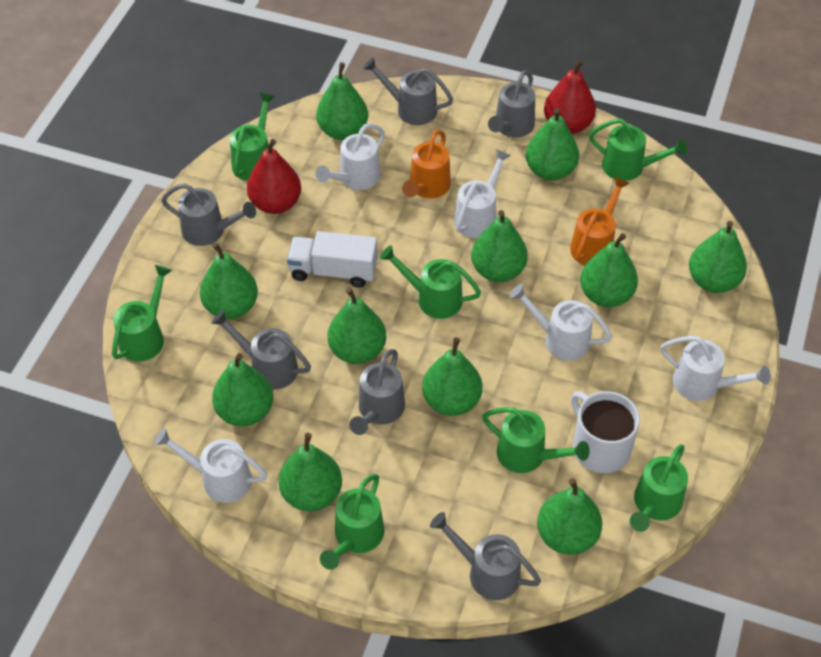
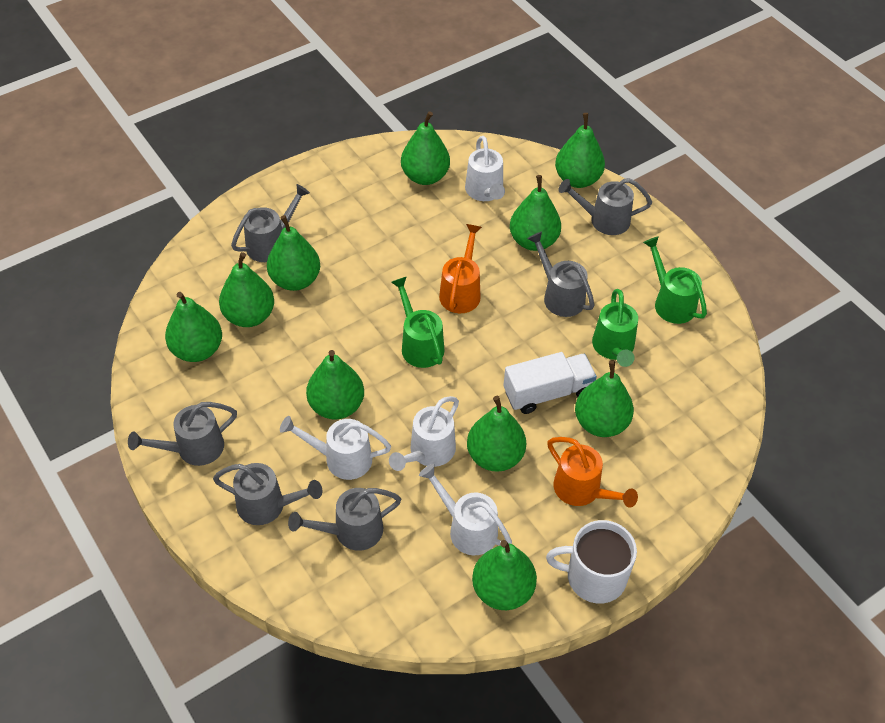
green pear: [200,243,258,319] [212,353,273,426] [279,433,342,511] [316,62,368,140] [328,288,386,364] [422,337,482,416] [471,210,528,282] [526,108,579,181] [537,478,602,555] [580,233,638,307] [689,221,747,293] = 11 -> [165,292,222,362] [219,252,274,327] [267,215,320,291] [306,350,364,420] [401,111,450,185] [467,396,526,472] [472,540,537,610] [510,175,561,251] [555,113,605,188] [575,360,634,437] = 10
green watering can: [112,265,172,362] [230,93,275,181] [320,474,385,570] [380,245,481,319] [482,407,590,473] [589,118,687,181] [630,444,688,532] = 7 -> [391,277,445,368] [592,289,638,367] [643,236,707,324] = 3
red pear: [247,139,301,214] [544,59,596,134] = 2 -> none = 0
white watering can: [154,428,268,503] [316,123,385,190] [454,149,511,238] [510,284,612,361] [660,336,771,401] = 5 -> [280,416,391,480] [389,396,459,471] [419,464,512,555] [465,136,505,201] = 4

